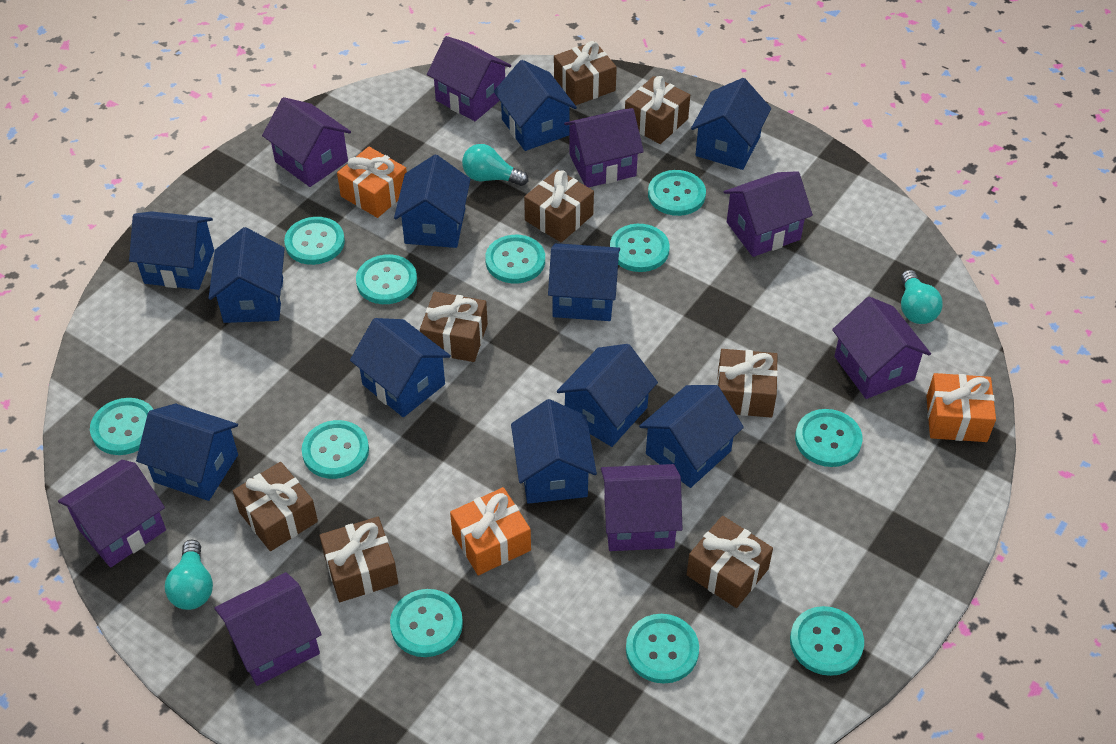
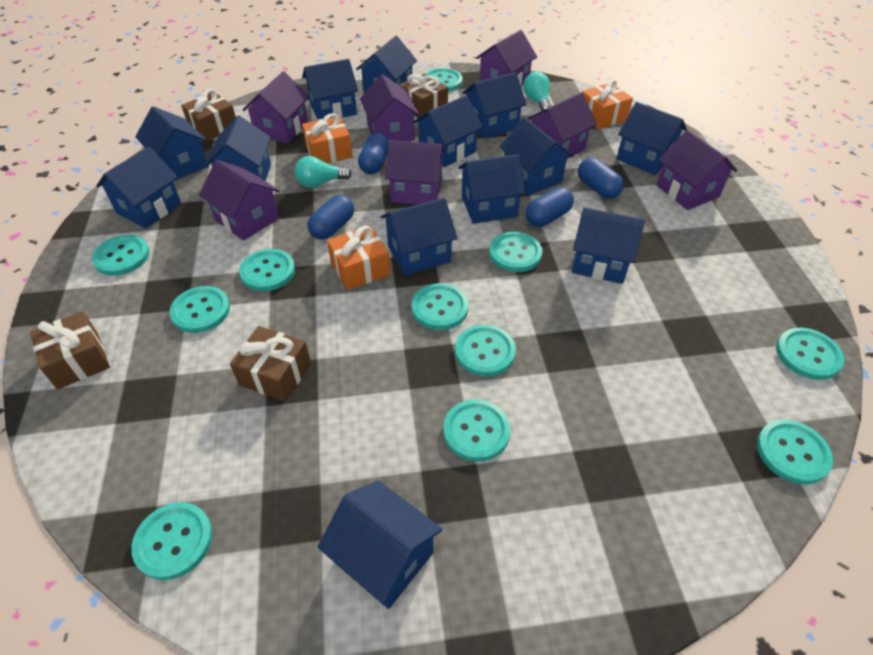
blue capsule: none = 0 -> [307,195,354,240] [358,133,389,174] [526,187,574,227] [578,158,624,199] = 4
blue house: [129,211,214,290] [136,404,238,501] [209,227,285,323] [350,318,451,417] [394,155,471,248] [494,60,577,151] [511,399,597,504] [548,243,620,321] [557,344,658,447] [639,385,744,488] [691,78,771,170] = 11 -> [96,147,182,229] [135,106,209,181] [205,116,271,181] [302,59,358,120] [318,480,443,609] [356,36,417,93] [381,198,457,276] [413,95,483,167] [458,154,526,224] [462,72,527,139] [500,117,573,196] [572,208,645,284] [616,102,687,175] = 13
brown gift: [233,462,318,551] [319,517,398,602] [420,292,488,362] [524,169,594,243] [554,41,617,105] [625,76,690,144] [686,516,773,608] [717,349,778,418] = 8 -> [30,311,110,389] [181,89,236,142] [230,326,311,402] [399,73,448,118] = 4
purple house: [58,460,166,568] [215,572,322,686] [262,97,351,187] [427,36,511,121] [564,108,644,188] [601,464,682,551] [724,171,813,257] [832,297,931,399] = 8 -> [199,160,280,241] [243,71,309,143] [360,74,420,141] [385,140,446,204] [476,30,537,86] [527,92,597,159] [657,130,737,210] = 7
turquoise light bulb: [165,540,213,610] [462,144,528,186] [901,270,943,324] = 3 -> [295,156,352,188] [523,72,551,113] = 2

